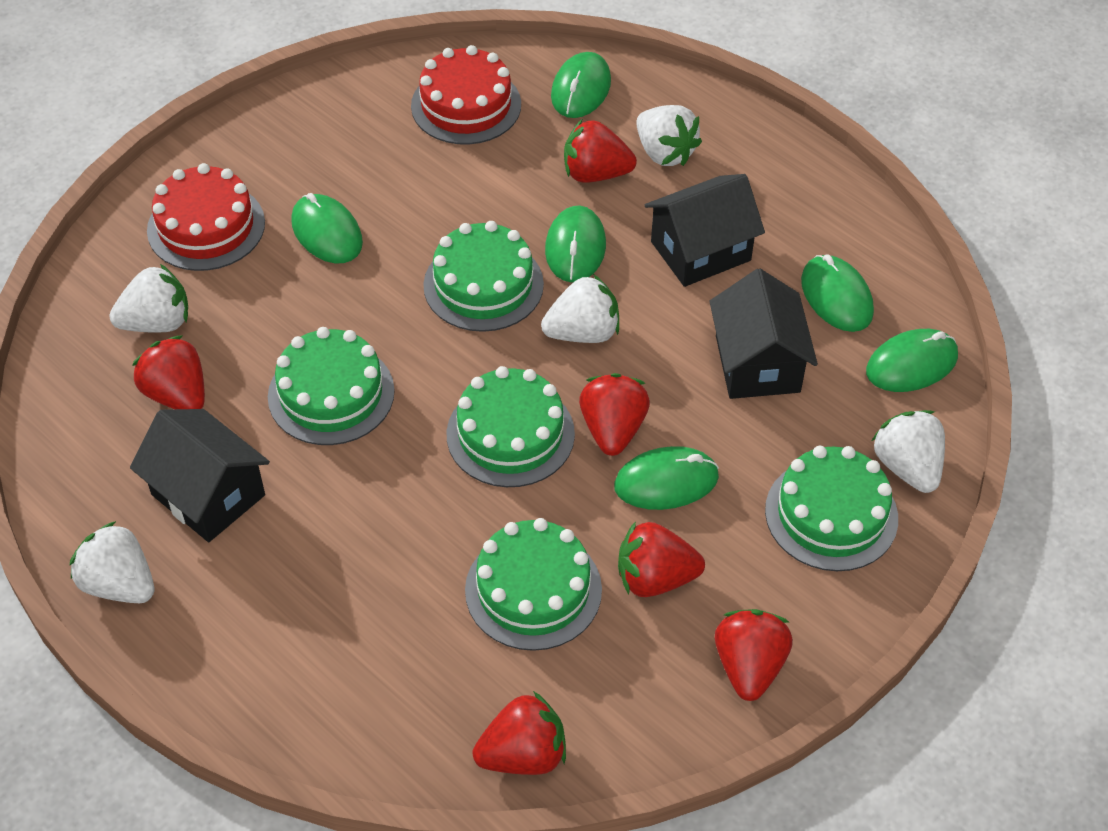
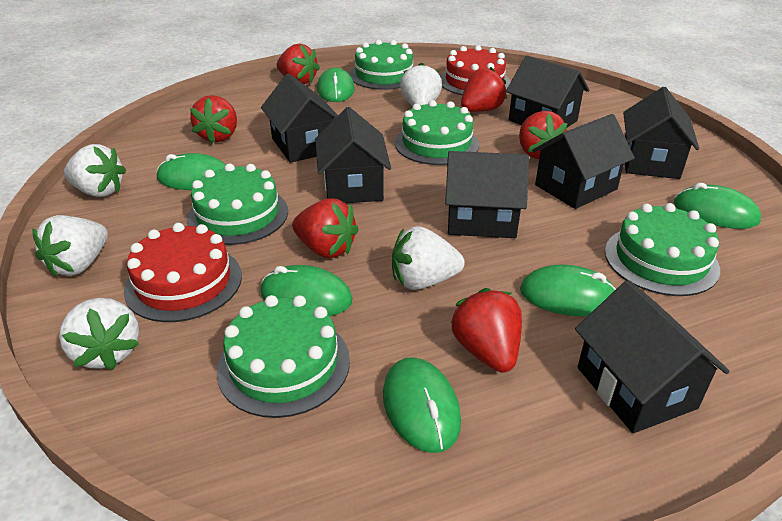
black house: [130,409,270,542] [645,174,765,287] [709,269,818,399] = 3 -> [261,74,338,163] [315,107,391,203] [445,151,529,238] [506,55,589,128] [532,114,635,209] [575,280,730,433] [623,87,699,179] = 7

